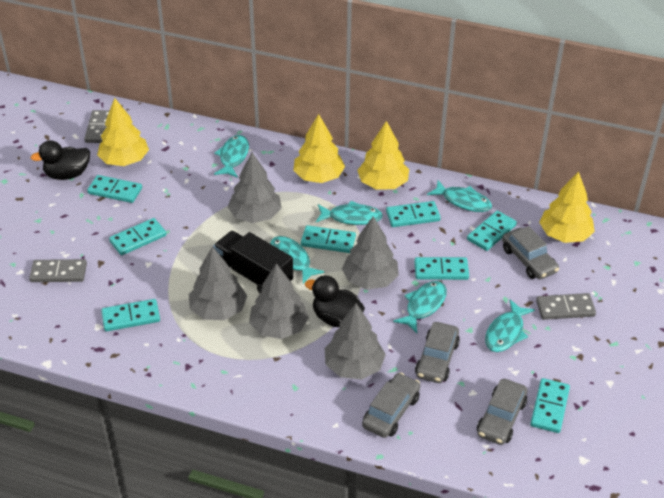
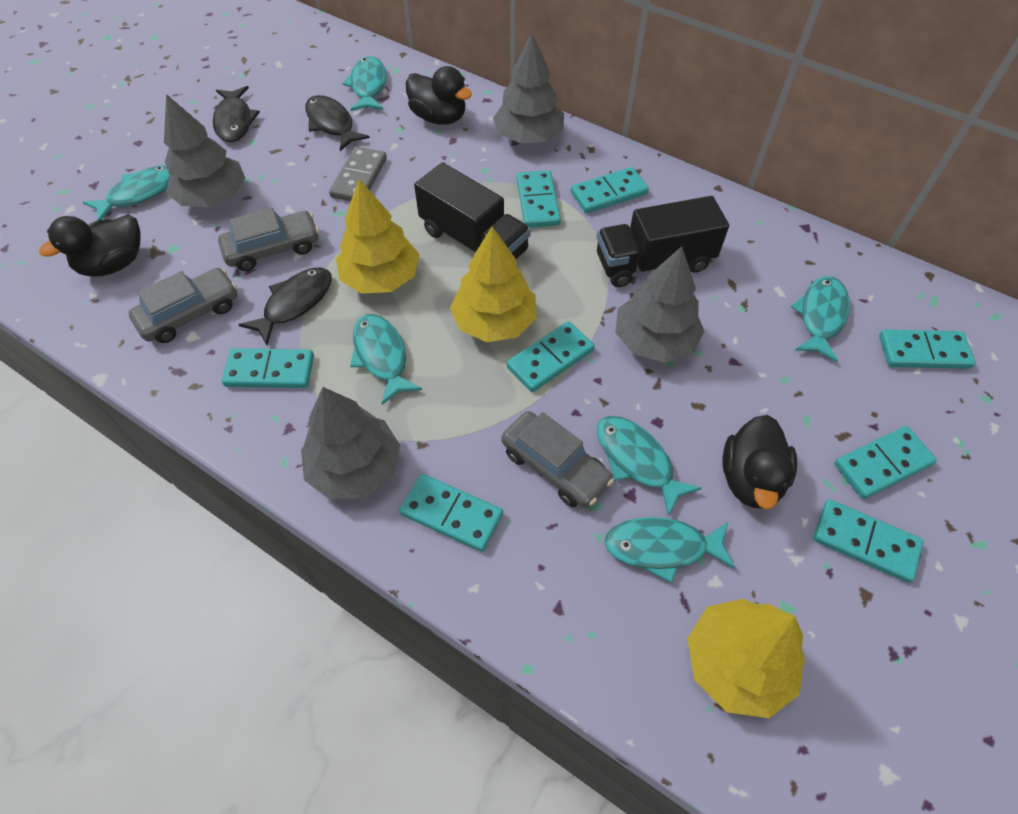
black duck: [31,140,90,180] [305,276,365,327] = 2 -> [39,215,141,277] [406,66,472,125] [722,415,797,509] = 3
black fish: none = 0 -> [213,86,260,142] [238,267,332,345] [305,95,370,151] = 3
black truck: [213,231,293,293] = 1 -> [414,162,531,259] [597,196,729,287] = 2
grey car: [362,373,420,438] [415,322,460,383] [477,379,527,445] [502,226,559,279] = 4 -> [129,268,237,343] [218,208,319,271] [501,411,614,508] = 3
grey domino: [29,259,87,282] [84,110,110,143] [536,293,596,320] = 3 -> [329,147,387,201] = 1
grey tree: [189,246,247,320] [228,153,281,223] [249,263,309,339] [325,303,386,379] [342,216,399,290] = 5 -> [164,94,245,207] [301,387,400,500] [493,33,564,144] [615,246,705,363] = 4
yellow tree: [97,98,149,166] [293,114,345,183] [357,121,409,190] [539,171,595,243] = 4 -> [336,179,420,294] [450,227,537,342] [687,599,805,718] = 3

